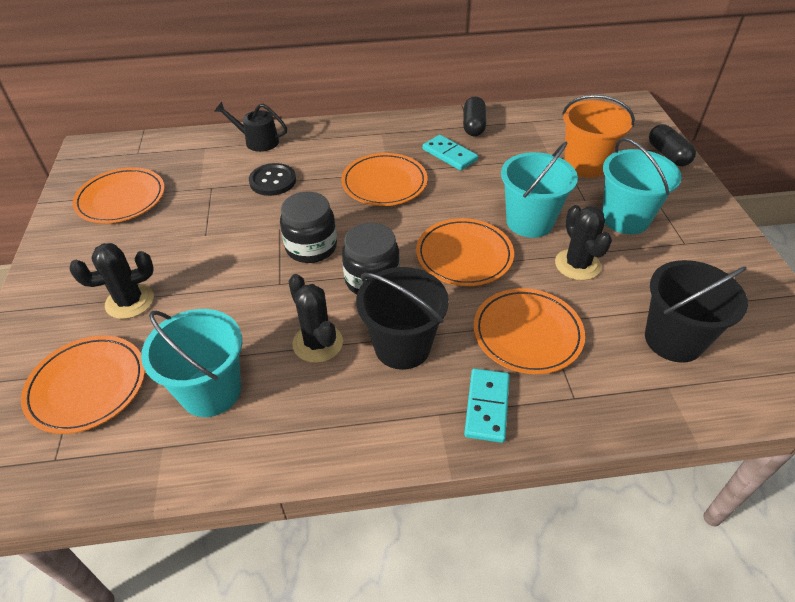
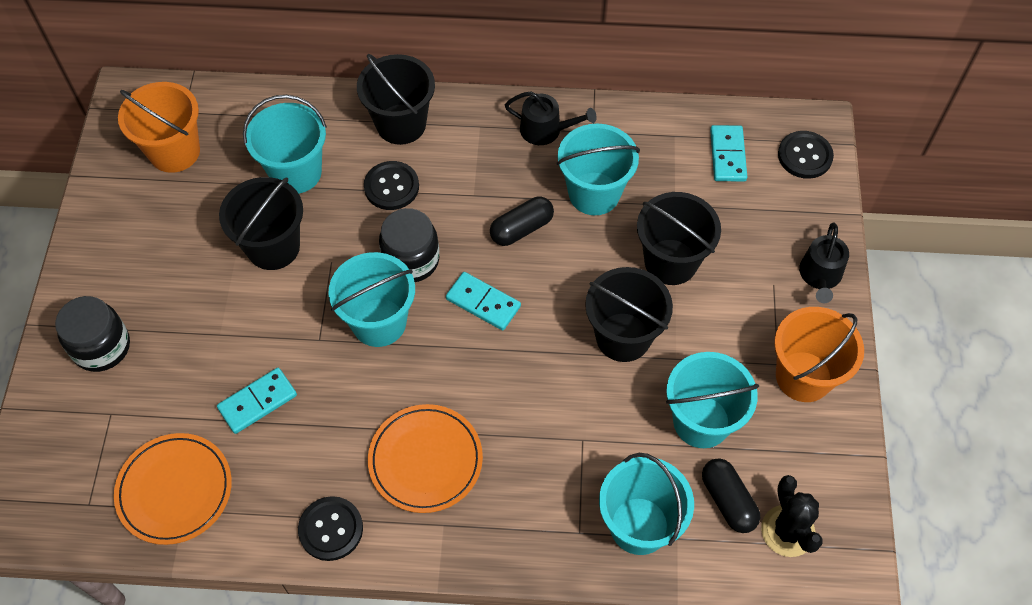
black bucket: [356,267,449,370] [645,260,748,363] = 2 -> [219,177,303,270] [357,54,435,145] [585,267,673,362] [637,192,721,285] = 4
black button: [249,163,296,196] = 1 -> [298,496,363,561] [364,161,419,210] [778,131,834,179] = 3
black cactus: [69,243,154,319] [288,274,343,363] [555,205,612,280] = 3 -> [761,475,823,557] = 1
black watering can: [215,102,287,152] = 1 -> [505,91,597,145] [799,222,849,304] = 2
orange bucket: [562,95,635,178] = 1 -> [118,82,200,173] [774,307,864,402] = 2
orange plate: [21,336,145,434] [72,168,165,223] [341,153,428,206] [416,218,514,286] [473,288,585,374] = 5 -> [114,433,232,545] [368,404,483,513] = 2
turquoise bucket: [141,309,242,417] [501,142,578,238] [602,138,682,234] = 3 -> [243,95,327,194] [328,252,415,347] [557,124,640,215] [599,453,694,555] [666,352,759,448] = 5
turquoise domino: [423,135,478,171] [464,368,510,443] = 2 -> [217,368,297,434] [446,272,521,331] [710,125,747,182] = 3

